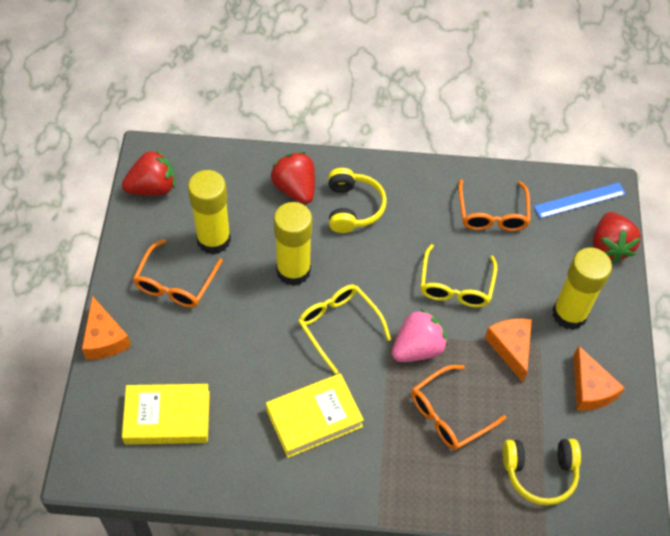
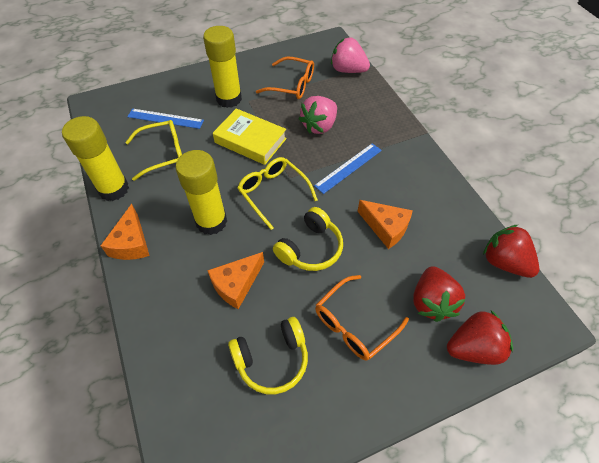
blue ruler: [534,183,626,219] = 1 -> [127,109,204,129] [314,143,382,194] = 2
orange glasses: [133,239,223,308] [411,365,506,450] [458,179,531,231] = 3 -> [256,56,314,99] [315,275,409,361] = 2
pink strawberry: [392,309,448,362] = 1 -> [299,96,337,134] [331,37,370,73] = 2
yellow book: [122,384,210,445] [266,373,364,458] = 2 -> [213,108,287,165] = 1

